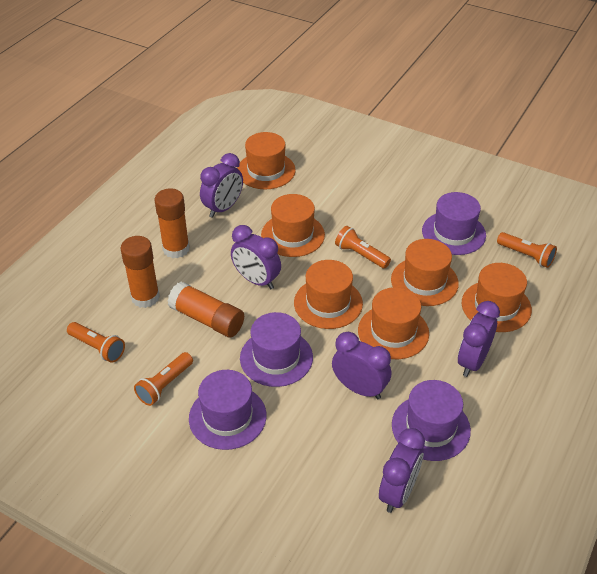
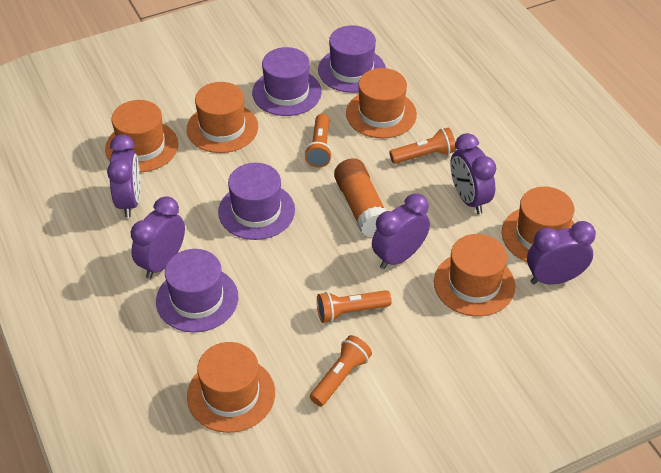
orange glue stick: [120,236,160,308] [154,188,190,258] [168,282,244,337] = 3 -> [334,158,386,237] = 1

